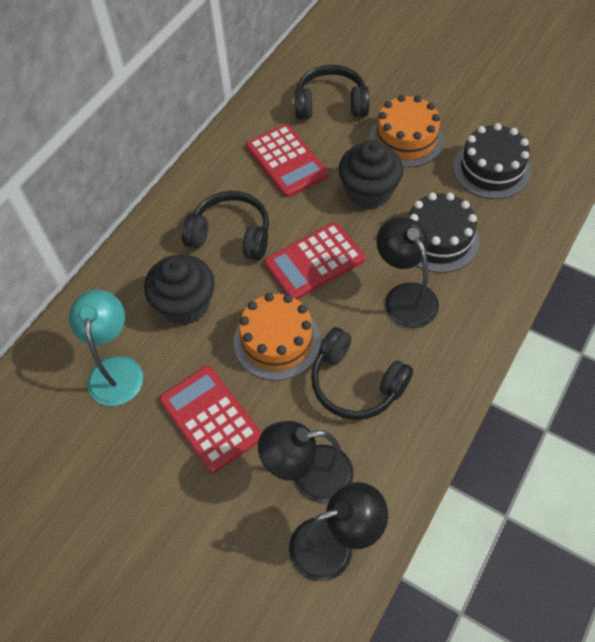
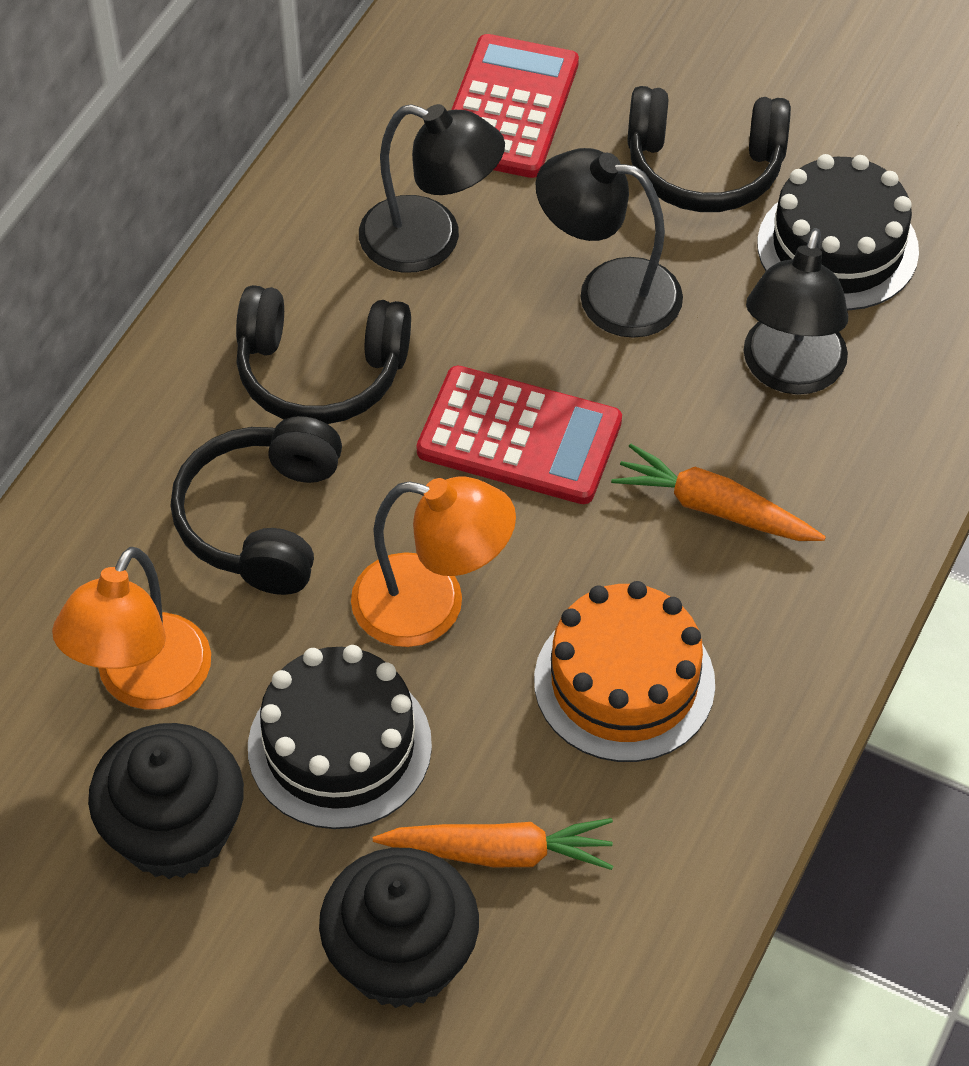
orange cake: [234,293,321,381] [369,95,444,168] = 2 -> [534,581,715,762] = 1
orange carrot: none = 0 -> [373,818,613,870] [611,443,826,541] = 2
orange lamp: none = 0 -> [52,547,211,710] [351,476,516,647] = 2
red calculator: [159,366,261,473] [246,124,328,197] [264,222,365,300] = 3 -> [417,366,622,504] [451,34,579,178] = 2
turquoise lamp: [69,290,143,406] = 1 -> none = 0

